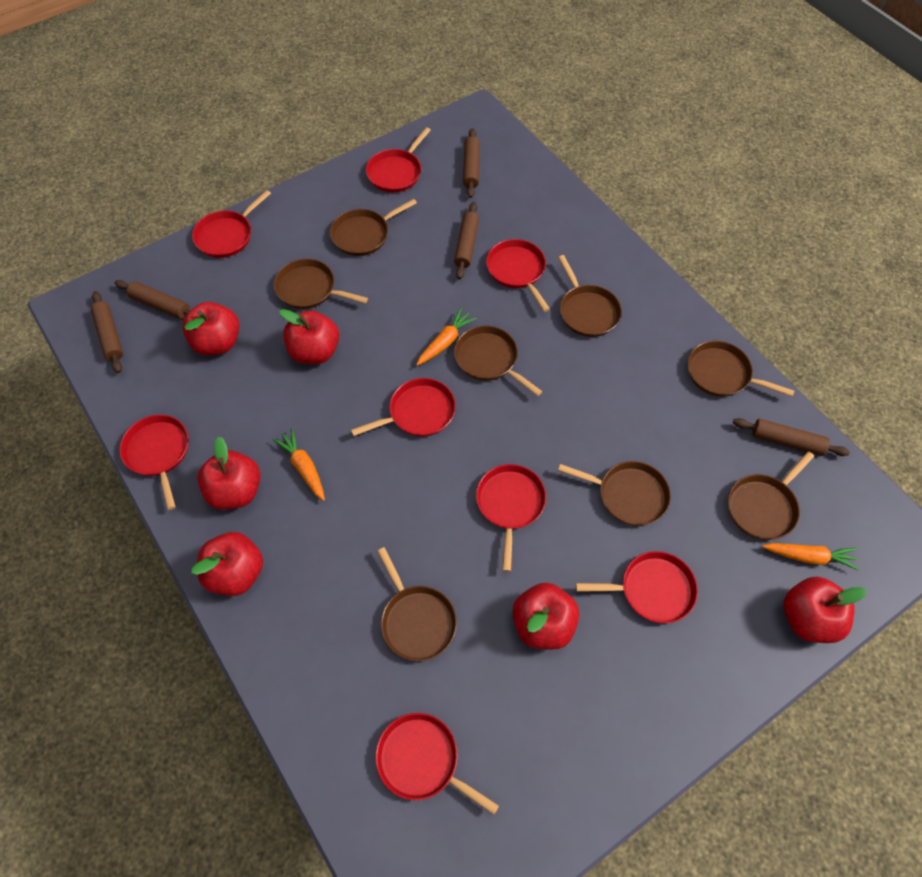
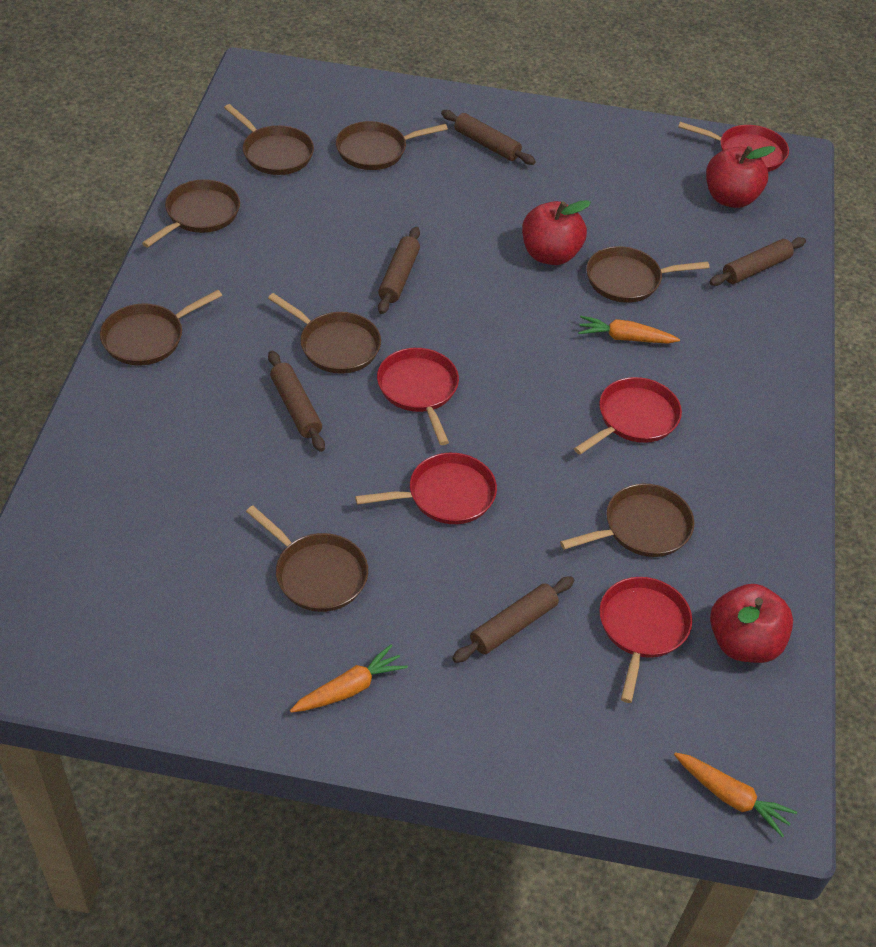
red apple: [182,302,240,356] [192,532,263,596] [197,436,261,510] [279,309,339,364] [513,582,579,650] [784,577,867,643] = 6 -> [522,200,591,265] [706,146,776,208] [710,584,793,663] = 3
red pan: [120,415,189,510] [192,190,271,258] [351,378,456,437] [366,127,431,192] [376,713,499,815] [476,464,546,572] [486,239,550,312] [576,551,698,623] = 8 -> [355,453,497,524] [377,348,459,445] [574,377,682,455] [599,577,692,703] [678,122,789,172] = 5

